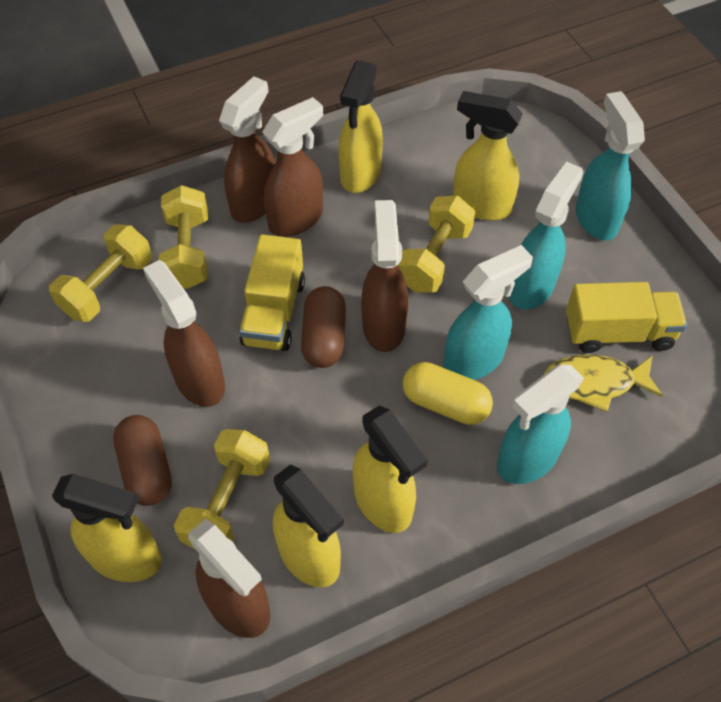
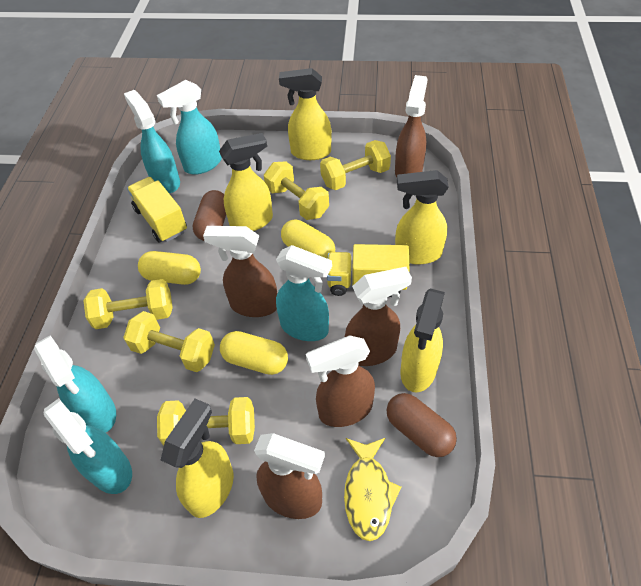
turquoise spray bottle: [443,245,533,380] [497,365,584,484] [509,161,583,310] [576,91,645,240] = 4 -> [34,335,116,433] [44,398,132,494] [124,90,180,193] [157,80,222,175] [276,245,332,341] = 5
yellow capsule: [403,362,493,425] = 1 -> [138,251,201,285] [220,331,288,375] [281,220,335,259] = 3
yellow dumbbell: [49,225,152,322] [159,185,208,289] [174,429,270,550] [397,196,475,293] = 4 -> [83,279,173,329] [123,311,215,372] [157,397,255,445] [264,162,329,220] [320,140,391,190] = 5

